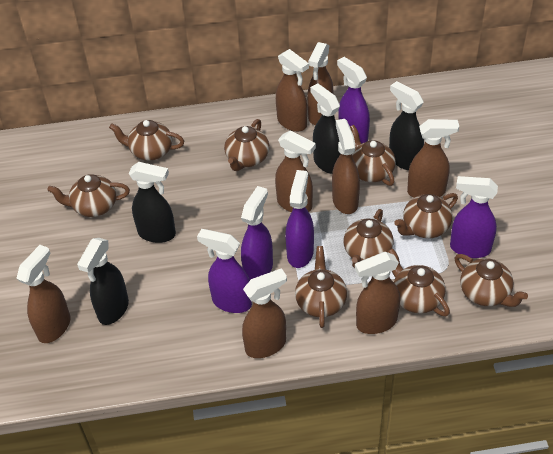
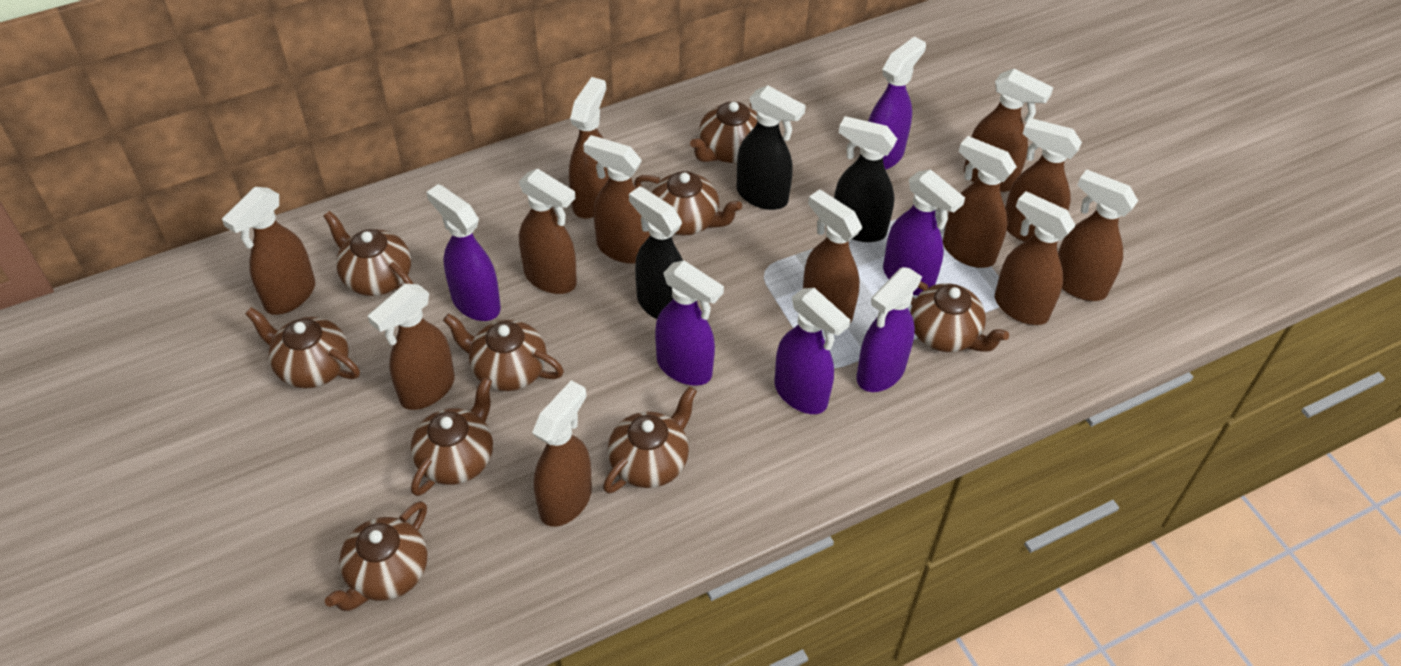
black spray bottle: [77,238,129,325] [128,162,176,243] [310,83,341,174] [389,81,424,170] = 4 -> [629,186,683,319] [737,85,806,210] [834,116,897,242] = 3
brown spray bottle: [16,245,71,343] [242,268,287,358] [275,131,316,212] [276,49,309,132] [307,42,334,125] [332,119,360,214] [355,252,400,334] [407,119,459,198] = 8 -> [222,187,315,315] [368,284,455,410] [519,168,577,294] [532,380,592,527] [569,77,609,219] [583,135,650,264] [803,189,862,323] [943,136,1017,268] [964,68,1053,192] [995,191,1076,325] [1005,118,1082,242] [1058,169,1138,301] = 12
purple spray bottle: [197,229,252,313] [241,186,273,280] [285,170,314,268] [337,57,370,144] [450,176,498,258] = 5 -> [426,184,501,321] [655,260,724,386] [775,288,850,414] [856,267,922,392] [868,36,926,170] [883,169,965,296] = 6

